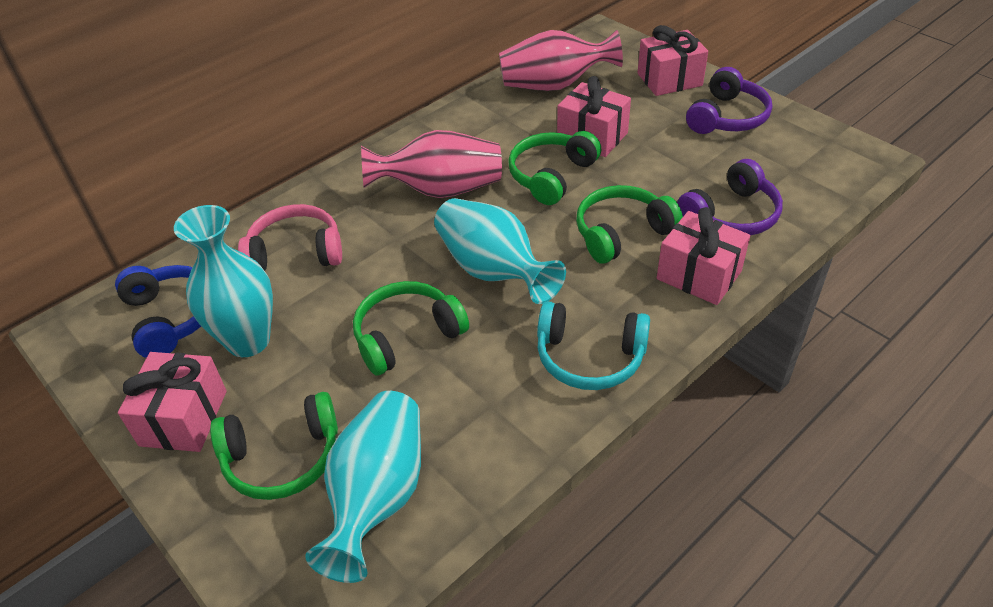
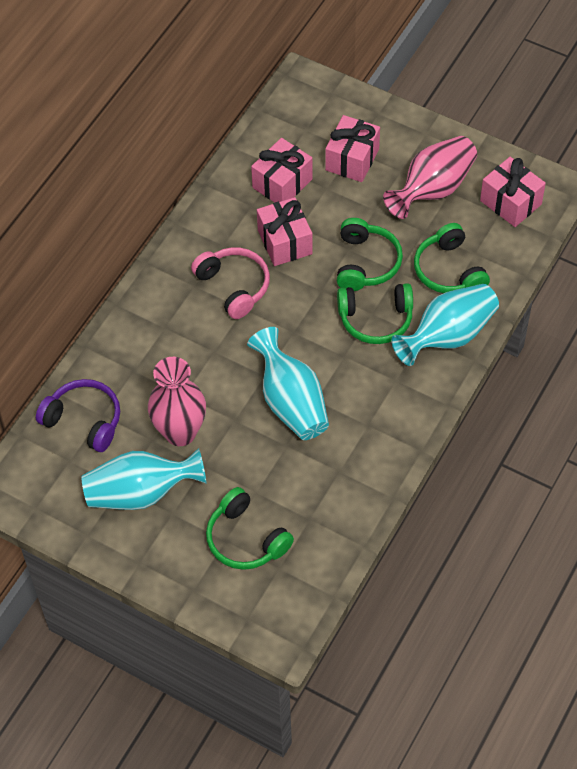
blue headphones: [115,265,201,358] = 1 -> none = 0
purple headphones: [677,159,783,236] [686,67,772,134] = 2 -> [36,379,120,452] = 1
turquoise headphones: [537,301,650,390] = 1 -> none = 0

